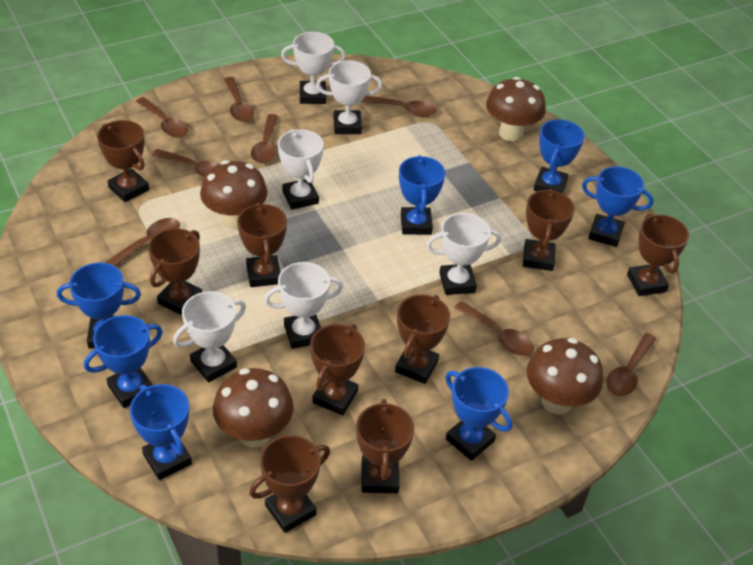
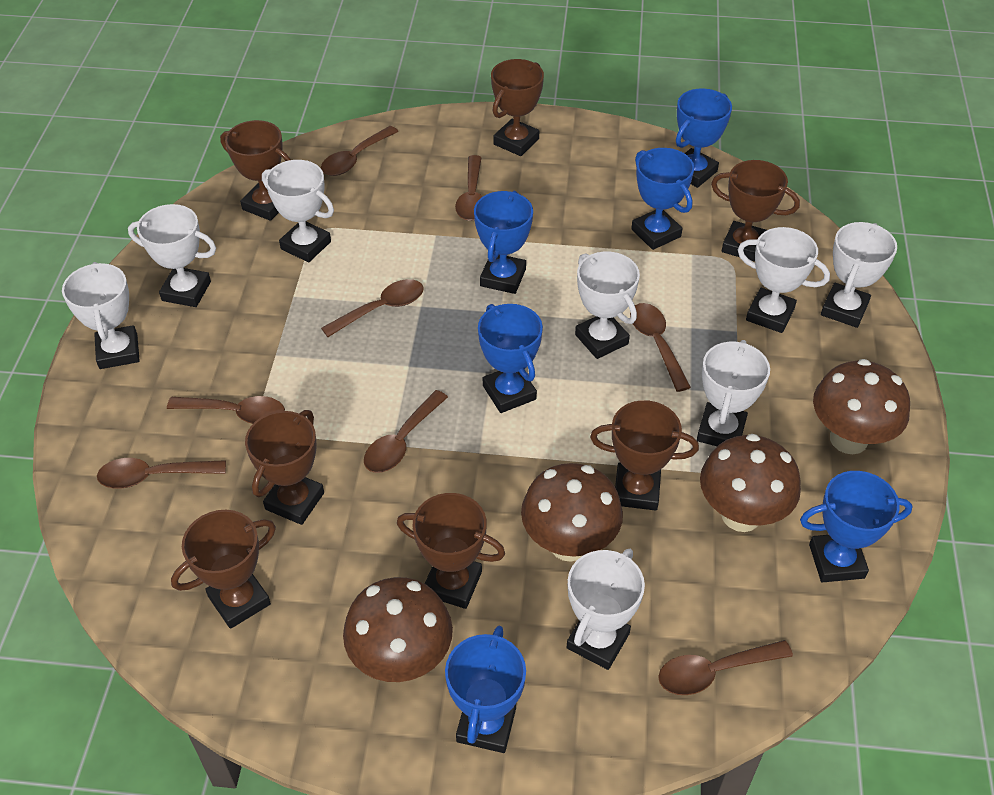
blue trophy: [57,263,141,348] [84,315,163,408] [130,384,192,480] [399,155,445,235] [445,367,512,461] [533,119,585,193] [582,166,654,247] = 7 -> [445,626,526,753] [474,191,533,294] [478,304,543,413] [631,148,694,250] [676,88,732,188] [800,471,913,582] = 6
brown trophy: [97,120,149,202] [148,228,202,315] [237,203,287,287] [249,435,330,533] [310,324,365,415] [356,399,414,493] [395,294,450,384] [523,189,575,271] [627,213,689,296] = 9 -> [171,510,276,629] [220,120,291,221] [245,410,324,525] [397,493,505,609] [491,59,544,156] [590,400,699,511] [711,160,800,262] = 7
white trophy: [173,291,246,383] [264,262,343,349] [278,129,324,209] [281,32,346,104] [316,60,382,134] [426,213,501,295] = 6 -> [62,262,140,369] [128,204,216,307] [262,160,334,262] [567,549,645,670] [575,252,640,359] [697,340,770,446] [738,227,830,333] [821,222,897,328] = 8

